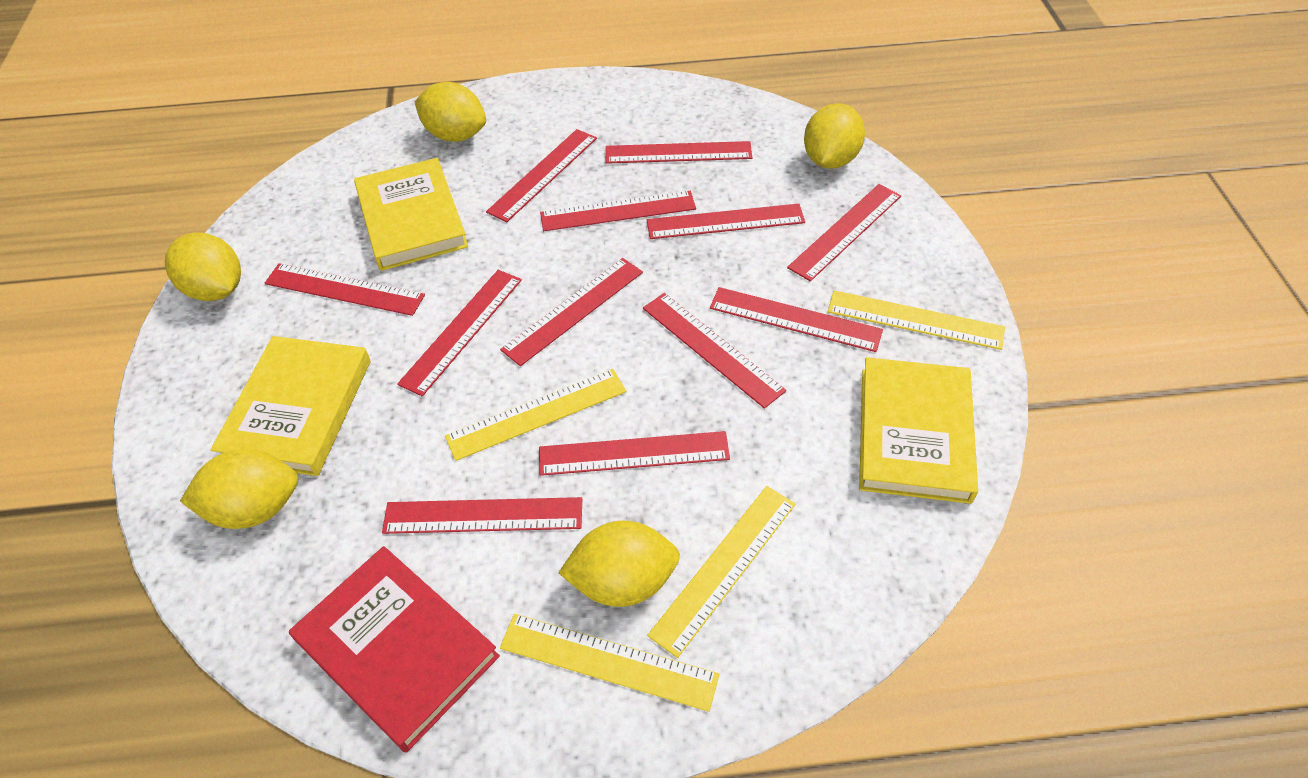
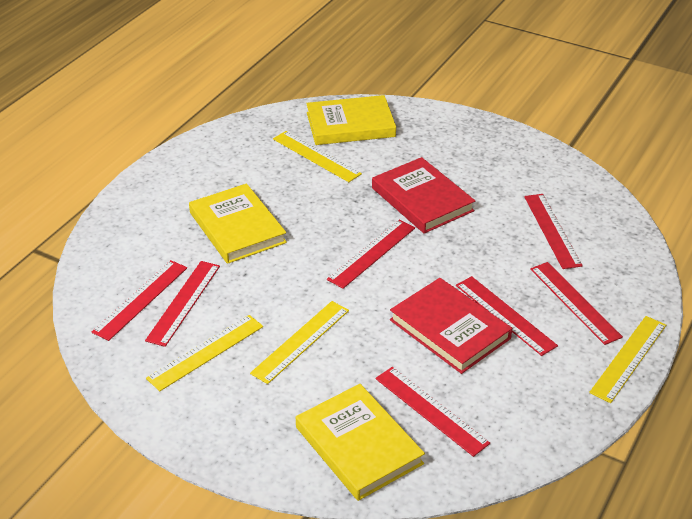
red book: [289,546,500,753] = 1 -> [372,157,475,234] [390,278,512,374] = 2
red ruler: [265,263,425,316] [382,497,582,534] [397,270,522,396] [486,129,597,222] [500,258,643,366] [539,431,730,476] [540,191,696,231] [606,141,752,164] [643,293,786,409] [647,204,805,239] [710,287,883,352] [787,184,901,281] = 12 -> [92,260,187,341] [145,261,220,347] [327,219,415,289] [375,367,490,457] [456,276,558,356] [524,194,583,269] [530,262,623,345] = 7
yellow lemon: [165,233,241,301] [180,449,298,529] [415,82,486,142] [559,520,680,607] [804,103,865,169] = 5 -> none = 0

